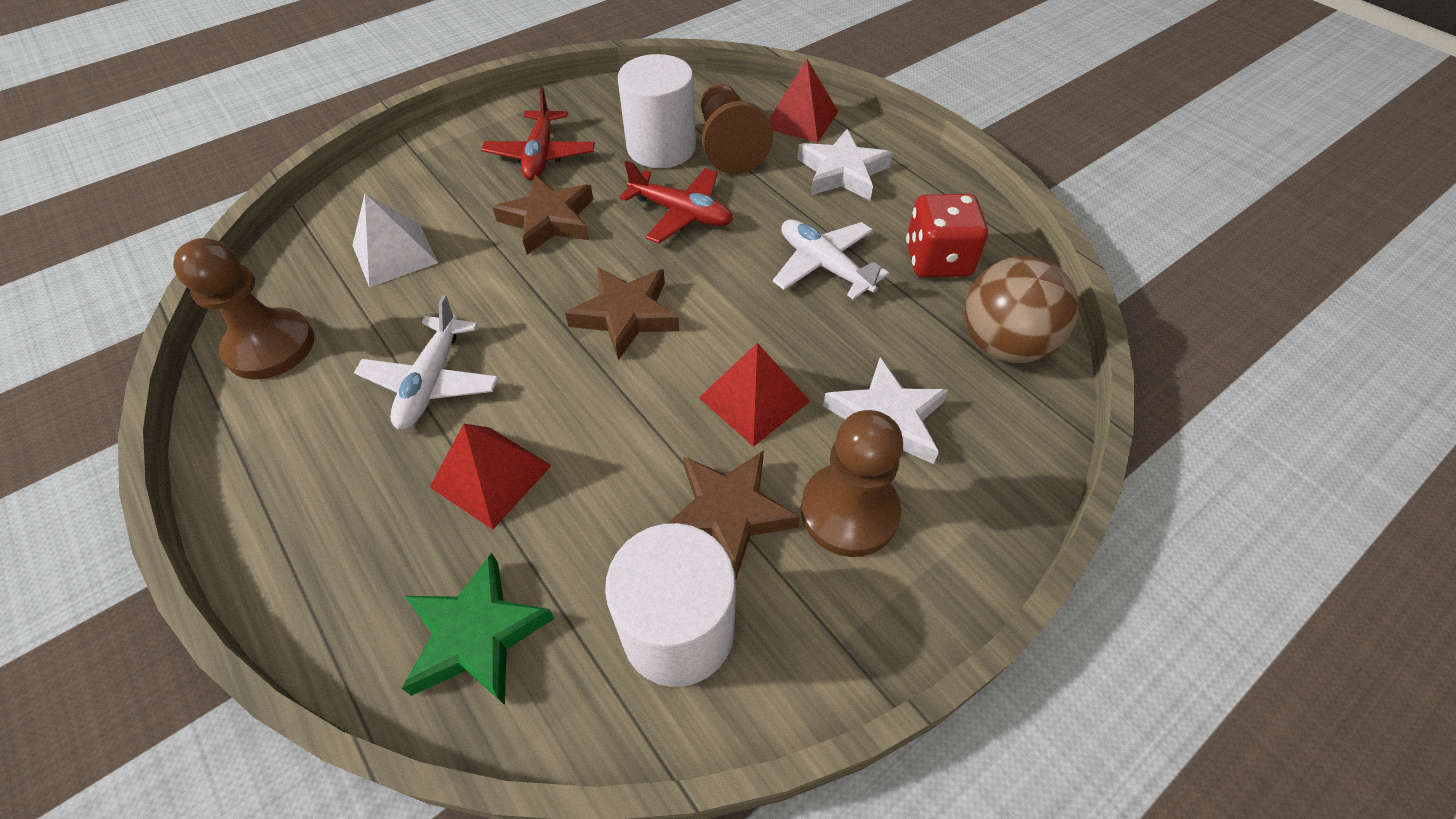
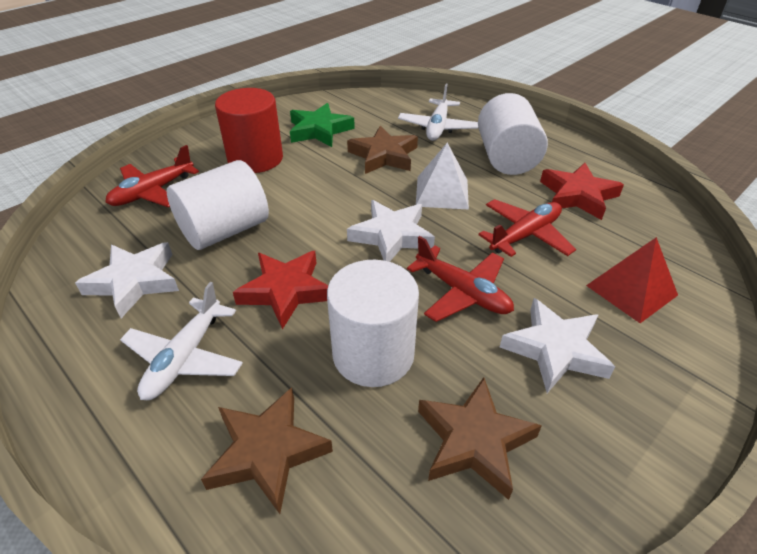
brown ball: [965,256,1079,363] = 1 -> none = 0
brown pawn: [173,238,314,380] [701,83,773,174] [801,410,903,557] = 3 -> none = 0
red cylinder: none = 0 -> [215,88,283,173] = 1
red dice: [906,194,988,278] = 1 -> none = 0
red plane: [481,88,595,181] [620,161,733,243] = 2 -> [105,145,199,208] [407,236,514,322] [478,199,576,257] = 3
red pyramid: [430,424,552,530] [699,343,810,447] [769,59,838,143] = 3 -> [586,237,678,323] = 1
red star: none = 0 -> [233,251,328,330] [540,163,624,220] = 2
white cylinder: [605,523,736,687] [618,54,696,168] = 2 -> [167,160,269,250] [327,260,419,387] [478,93,548,175] = 3
white star: [797,129,893,200] [823,357,948,464] = 2 -> [75,242,179,318] [347,200,435,262] [500,298,615,393] = 3

